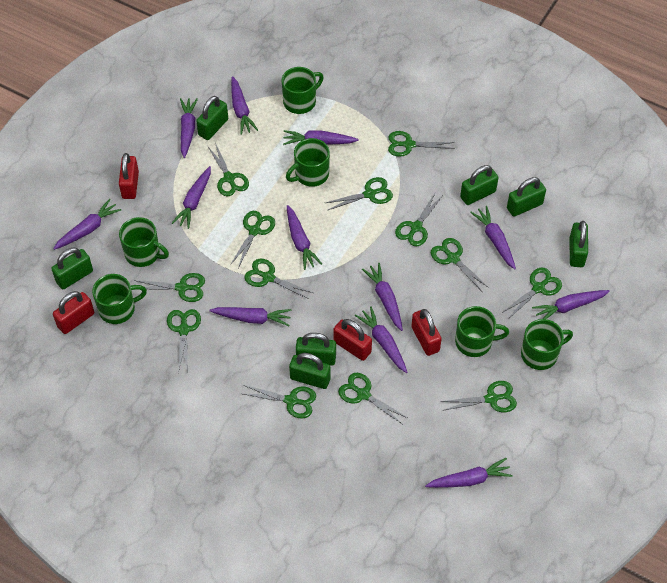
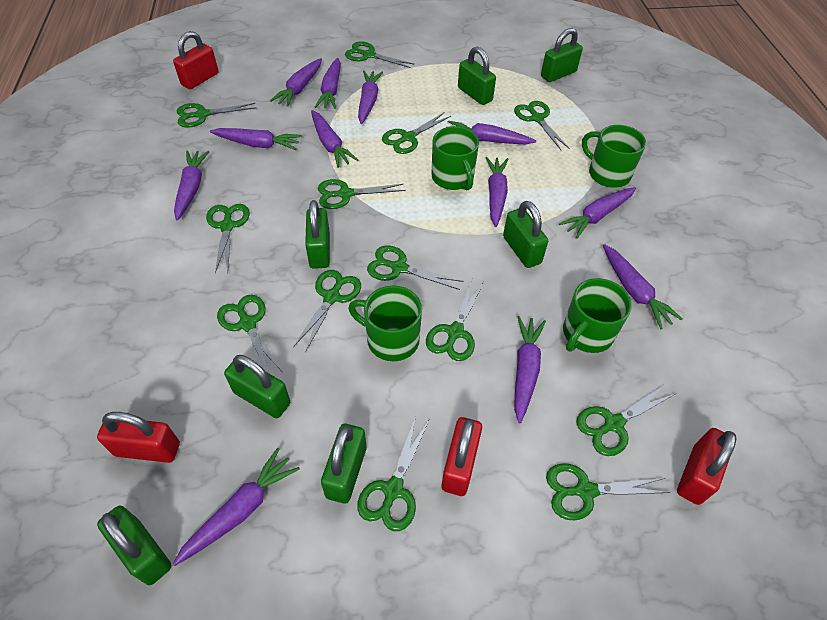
green mug: [92,274,147,324] [119,217,169,267] [281,67,324,114] [286,138,330,187] [455,306,509,357] [521,319,573,370] = 6 -> [348,286,422,361] [432,126,479,190] [563,278,632,353] [582,125,646,188] = 4

